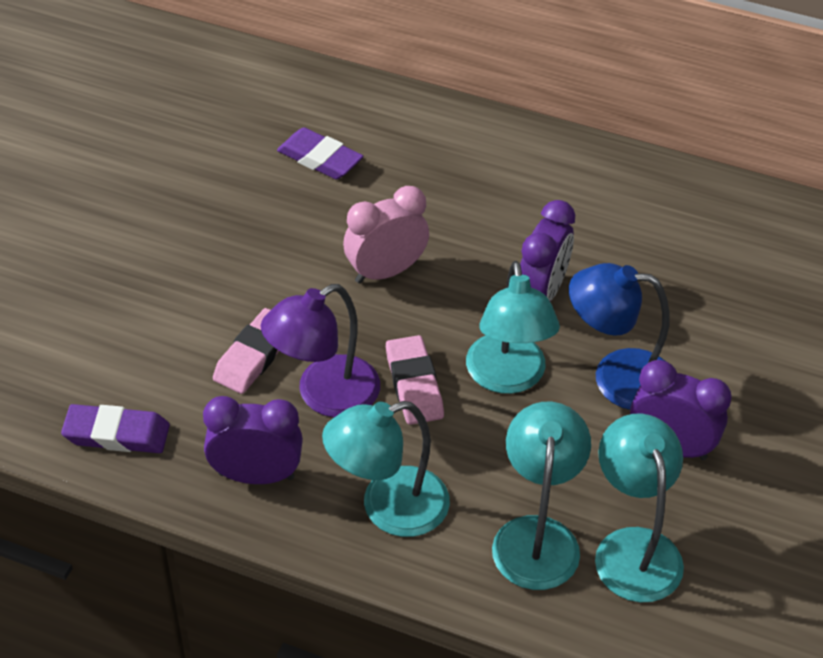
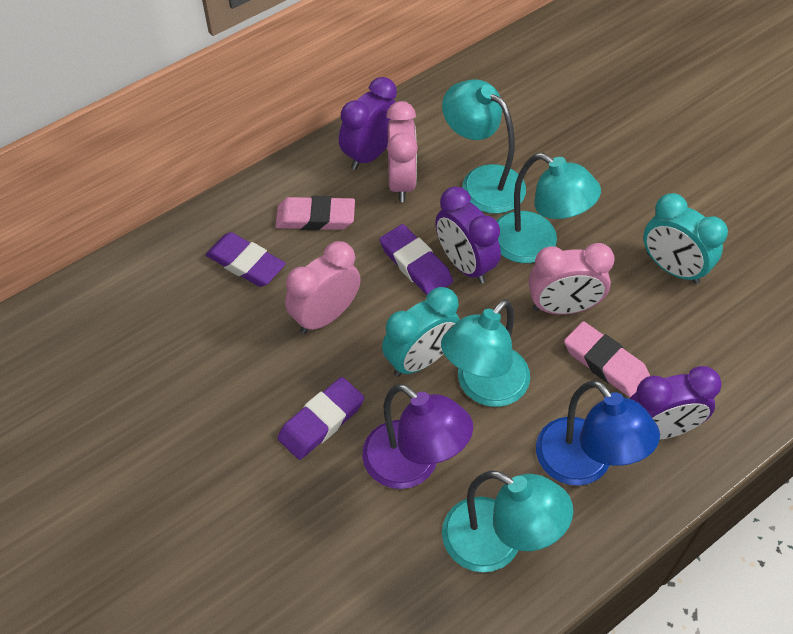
pink clock: [343,186,429,284] = 1 -> [285,241,361,334] [386,101,418,202] [528,243,615,315] = 3
purple eraser: [61,404,170,453] [277,127,364,179] = 2 -> [206,232,286,287] [278,377,364,460] [380,224,453,295] = 3
turquoise clock: none = 0 -> [382,287,460,377] [643,193,728,284] = 2

